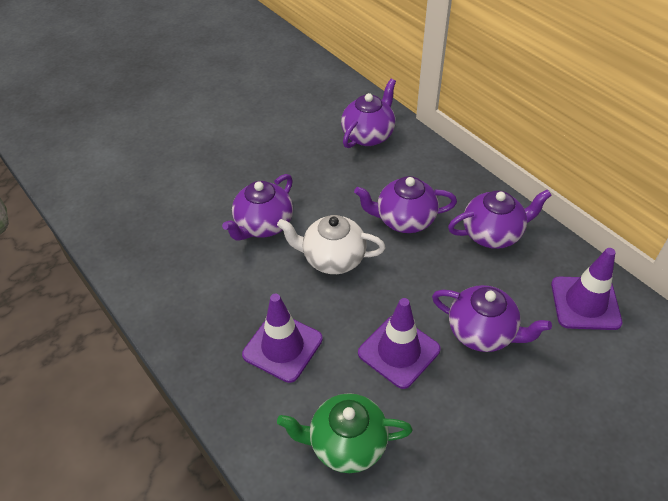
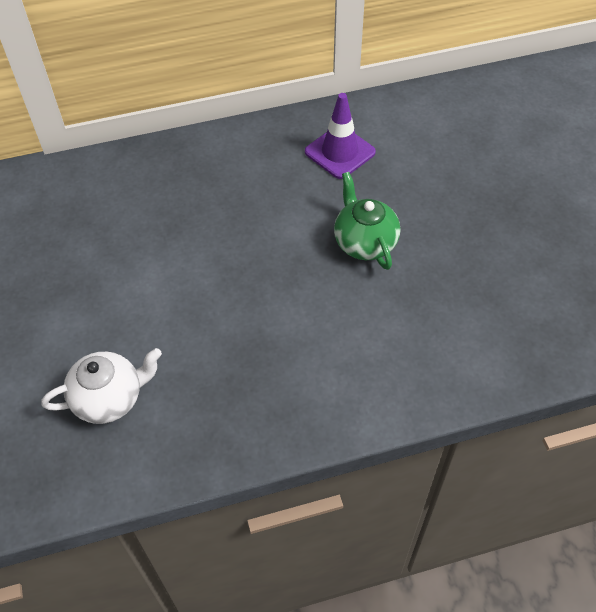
purple teapot: [222,174,293,241] [341,79,396,148] [354,176,457,233] [432,285,552,352] [448,189,552,249] = 5 -> none = 0
purple traffic cone: [242,294,323,383] [358,298,440,389] [551,248,622,330] = 3 -> [305,93,376,179] = 1

